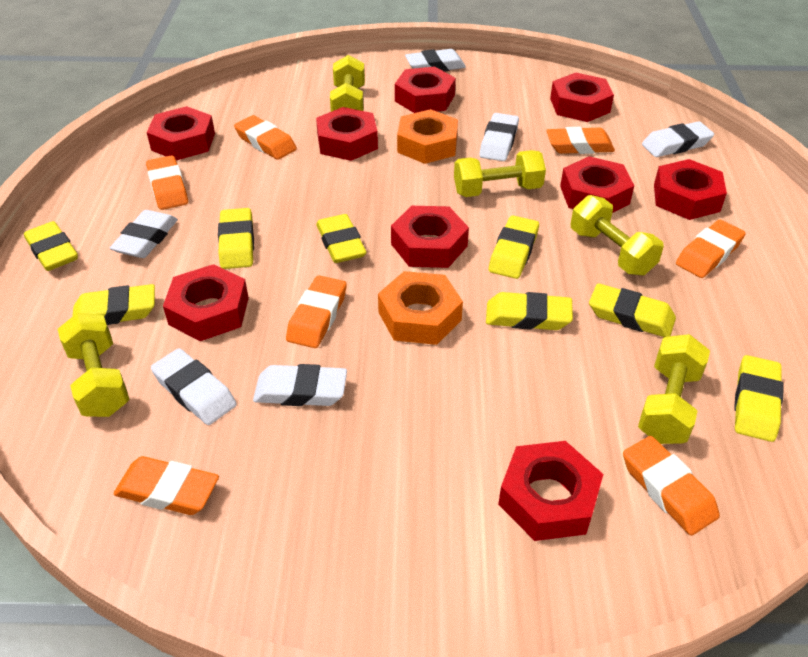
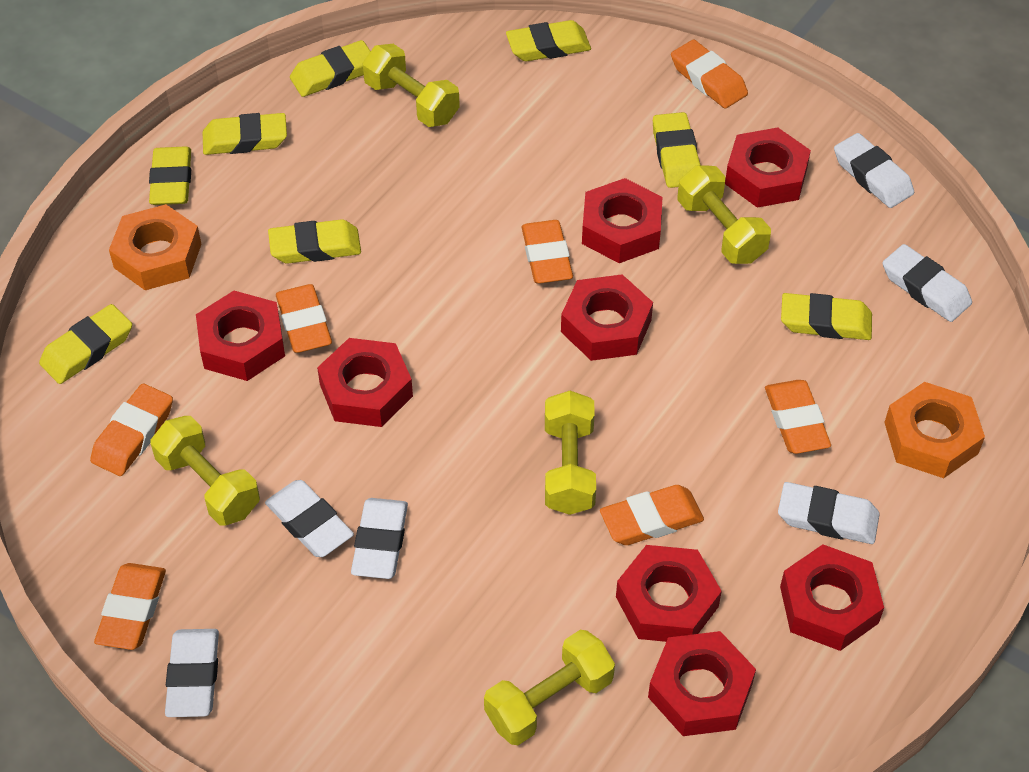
red nut: [147,106,215,160] [163,264,249,341] [316,107,378,161] [391,206,469,268] [395,67,456,113] [498,441,603,541] [550,73,614,122] [560,156,634,213] [654,159,727,220] = 9 -> [196,291,285,381] [317,338,413,427] [561,274,653,361] [582,178,662,263] [616,545,722,642] [648,631,756,736] [725,127,811,208] [780,544,884,651] = 8

